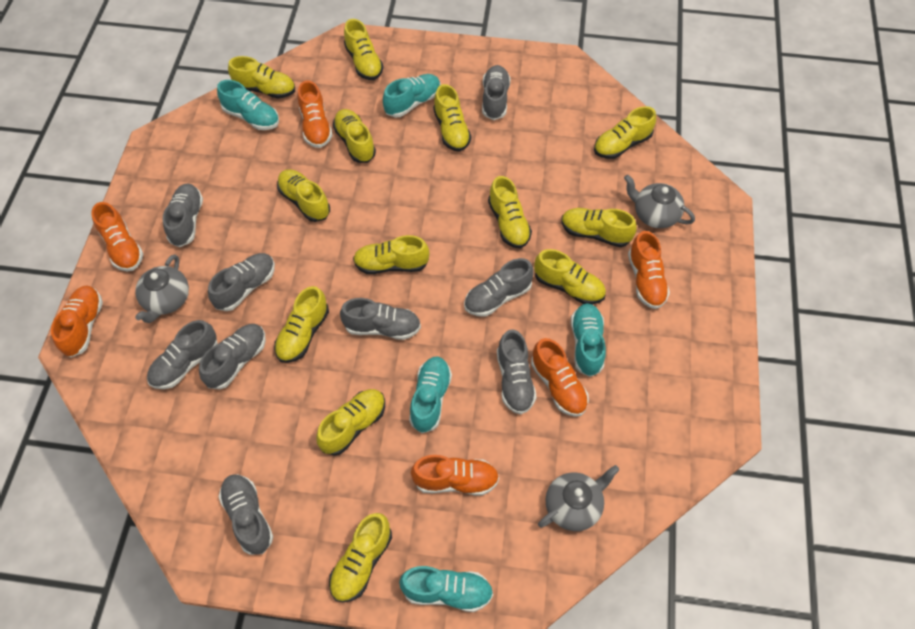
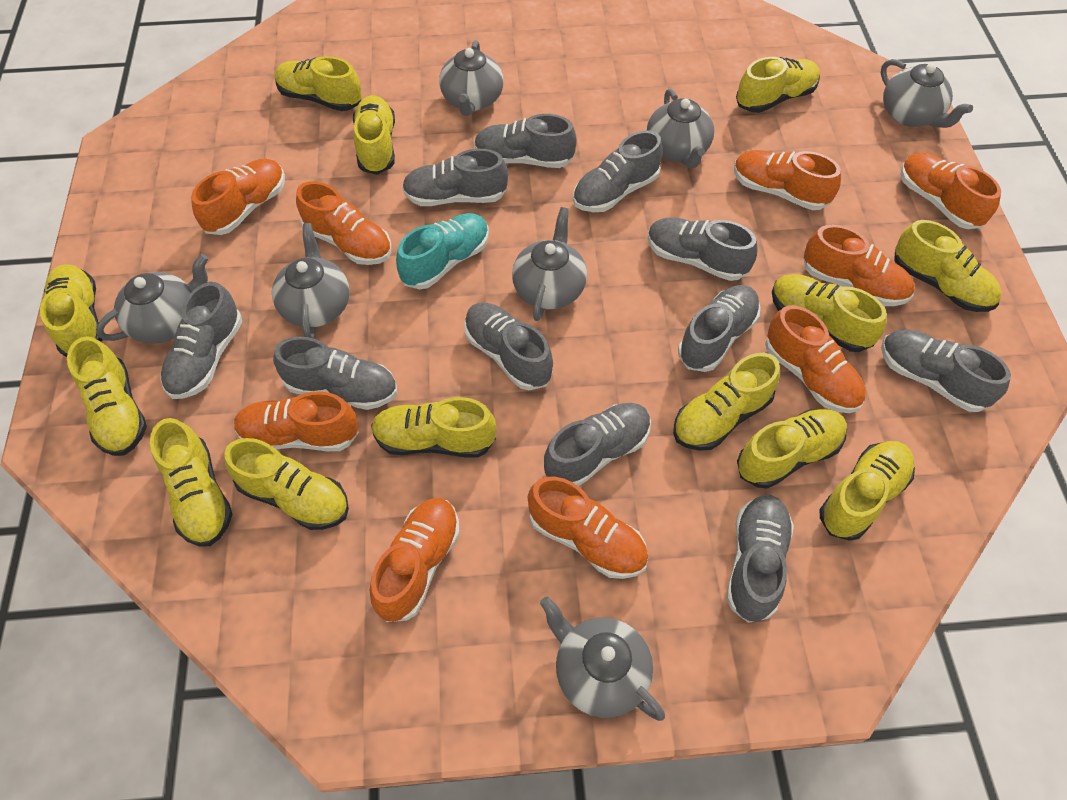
grey shoe: [147,320,218,389] [163,183,203,247] [199,324,266,389] [208,253,275,311] [219,474,273,555] [340,298,421,340] [464,258,534,316] [482,65,511,120] [497,329,537,415] = 9 -> [160,282,242,399] [273,337,397,410] [402,149,508,206] [464,303,553,390] [474,114,577,168] [544,403,651,486] [573,130,663,212] [648,217,758,281] [678,285,760,372] [726,495,794,623] [881,330,1011,412] = 11
grey teapot: [135,254,189,323] [538,465,620,531] [624,175,695,228] = 3 -> [96,254,208,344] [272,223,350,338] [439,40,504,116] [512,207,587,321] [540,596,665,721] [647,89,714,168] [881,59,973,128] = 7
orange shoe: [51,285,103,358] [91,202,143,271] [298,81,333,148] [411,455,499,496] [531,338,589,417] [628,231,670,309] = 6 -> [191,159,285,235] [234,391,359,451] [296,181,391,265] [370,498,460,622] [528,477,648,579] [734,150,841,210] [765,305,865,413] [803,225,914,306] [900,152,1001,229] = 9
turquoise shoe: [217,80,279,130] [383,74,441,117] [399,566,493,612] [409,357,452,433] [571,303,606,377] = 5 -> [396,213,489,289] = 1

